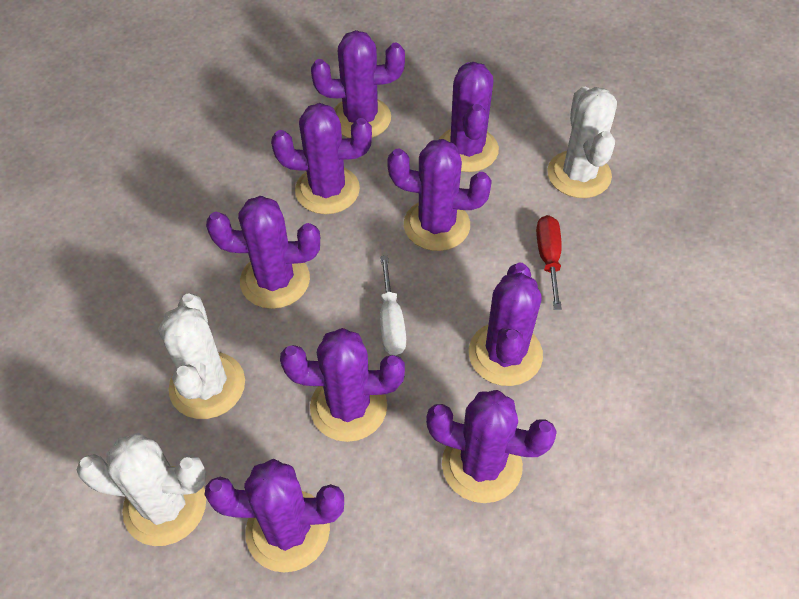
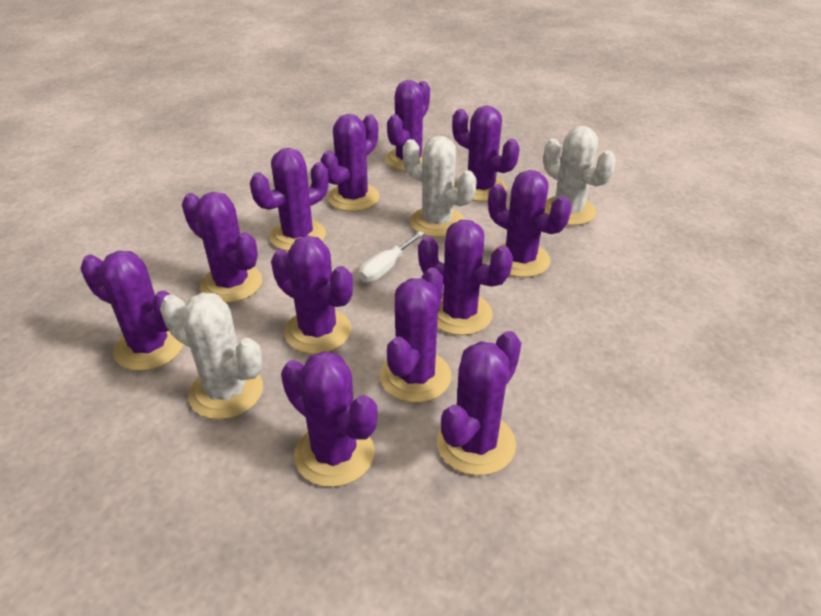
purple cactus: [204,459,344,573] [206,196,320,309] [271,103,372,214] [280,328,405,442] [311,30,405,138] [387,139,492,251] [426,390,557,503] [438,62,499,172] [469,262,543,386] = 9 -> [80,251,184,371] [182,192,263,303] [250,148,328,251] [271,236,353,354] [281,351,377,487] [320,114,380,212] [380,268,452,403] [385,80,430,171] [418,220,513,335] [437,331,521,476] [452,106,520,202] [488,170,571,278] = 12
red screwdriver: [536,215,562,310] = 1 -> none = 0

